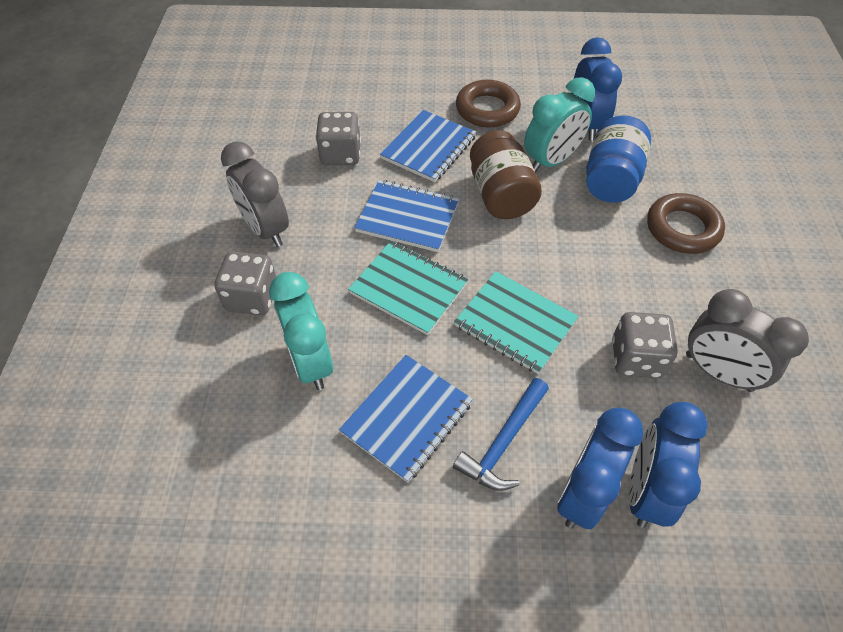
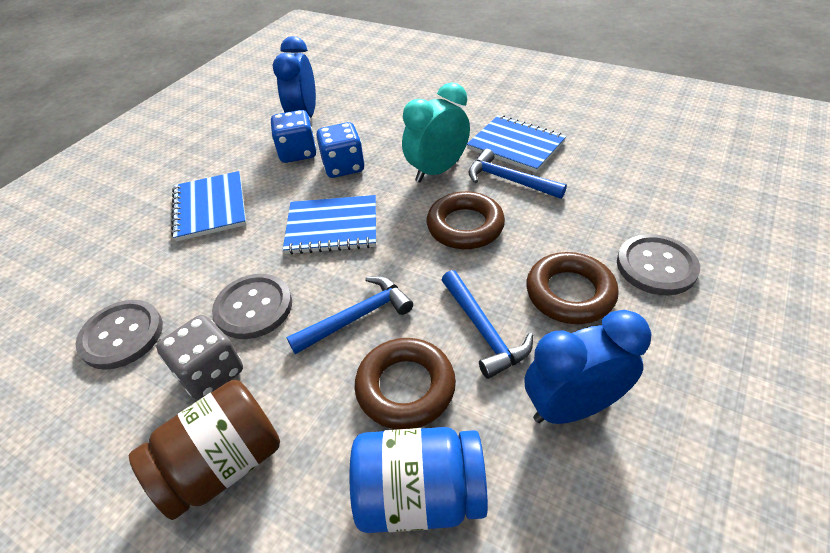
blue clock: [557,408,643,529] [574,37,622,141] [629,402,708,528] = 3 -> [273,36,316,118] [525,310,652,424] = 2
blue dice: none = 0 -> [271,110,317,163] [316,122,365,178] = 2
blue hammer: [453,378,549,491] = 1 -> [287,276,413,354] [442,270,533,379] [468,149,567,199] = 3
brown ring: [456,80,521,128] [647,193,725,254] = 2 -> [355,338,456,430] [427,191,505,249] [526,252,619,324] = 3
grey button: none = 0 -> [76,300,163,370] [212,274,292,339] [617,234,700,295] = 3
grey clock: [221,141,289,247] [686,289,809,392] = 2 -> none = 0
grey dice: [214,251,276,315] [316,112,361,165] [612,312,678,378] = 3 -> [156,315,243,400] = 1
turquoise clock: [269,272,333,390] [524,77,595,173] = 2 -> [402,83,470,182] = 1
turquoise notebook: [348,241,468,335] [454,271,579,374] = 2 -> none = 0

